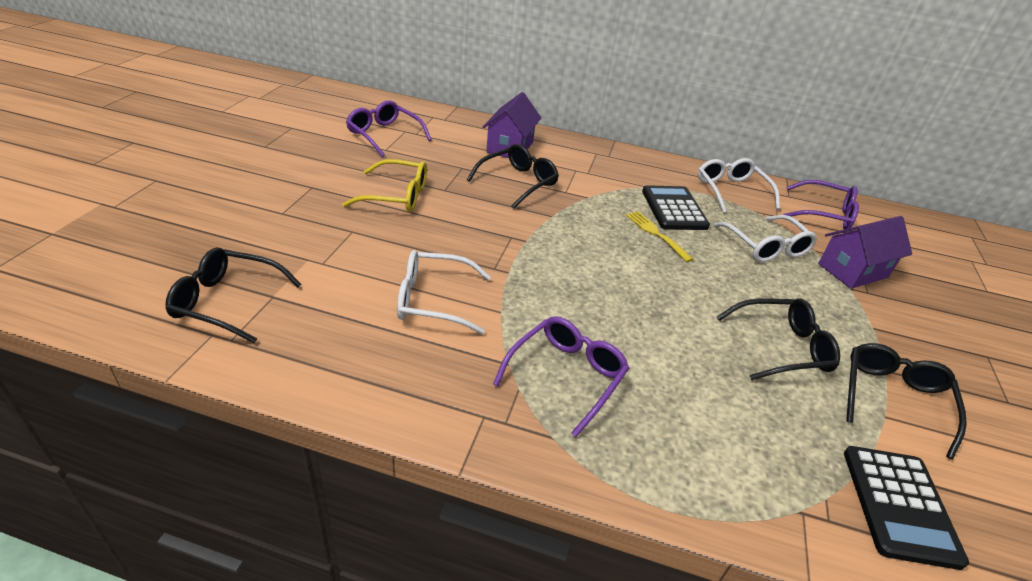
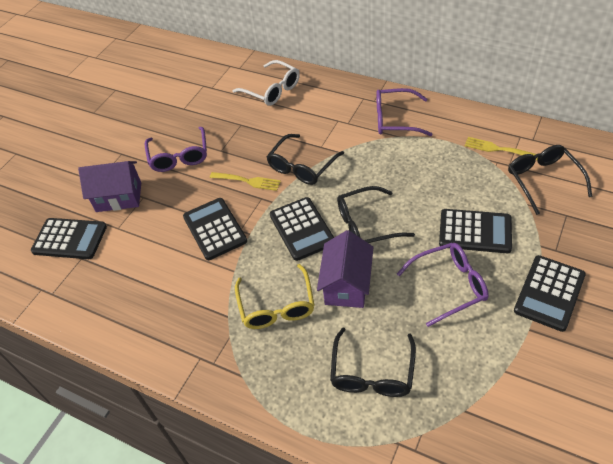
black calculator: [642,185,710,230] [844,446,969,570] = 2 -> [31,218,107,259] [183,198,247,260] [270,197,334,261] [439,209,512,253] [514,255,586,332] = 5
white glasses: [397,250,491,334] [698,158,780,213] [714,215,817,262] = 3 -> [232,60,300,106] = 1
yellow fork: [626,211,694,262] = 1 -> [210,172,281,191] [465,137,538,160] = 2

